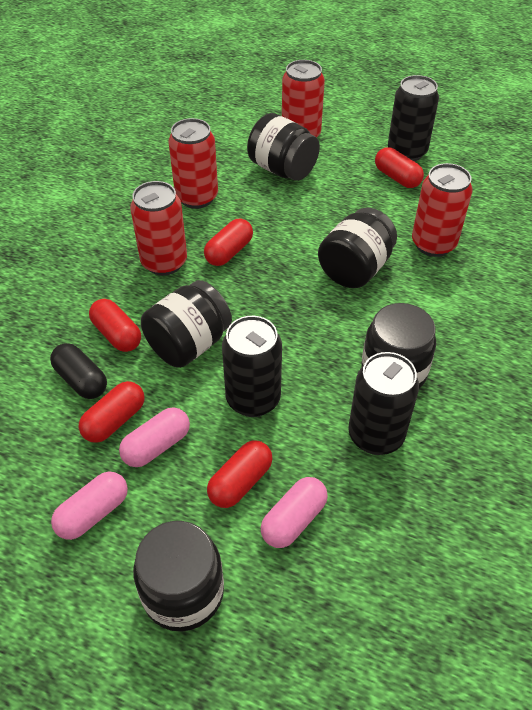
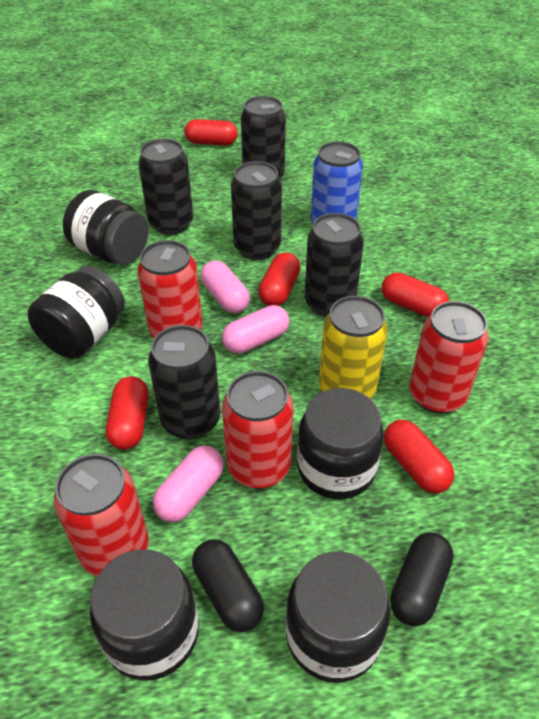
black can: [222,316,282,417] [348,352,419,455] [388,75,439,161] = 3 -> [138,139,193,235] [148,325,220,439] [231,161,282,260] [241,96,286,179] [305,213,364,317] = 5
black capsule: [50,343,107,399] = 1 -> [192,539,264,632] [390,532,454,626] = 2
blue can: none = 0 -> [310,141,363,225] = 1
yellow can: none = 0 -> [319,296,388,399] = 1

